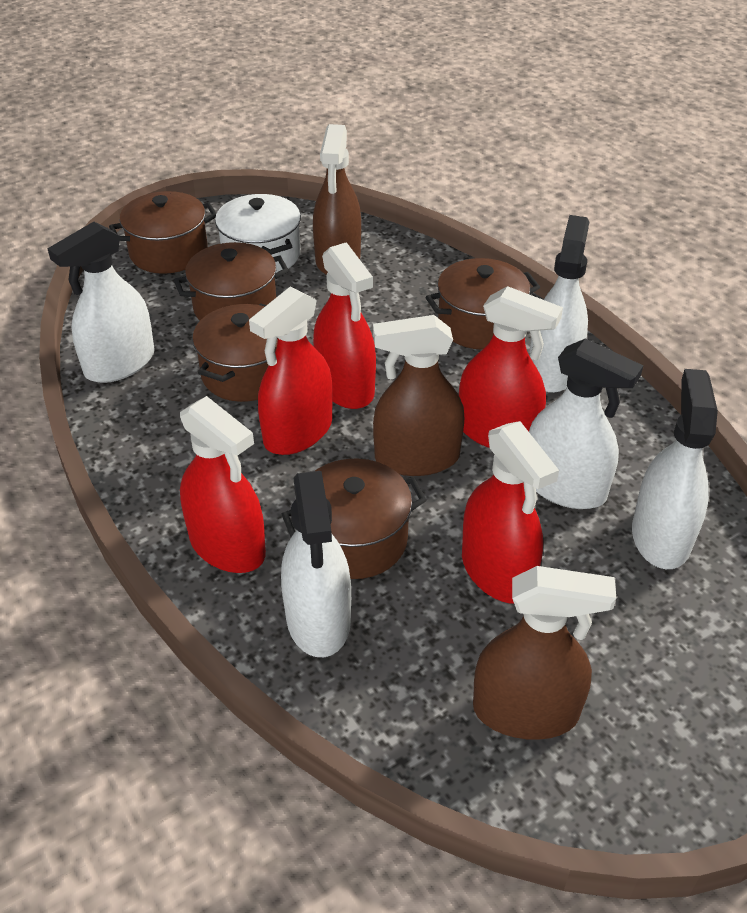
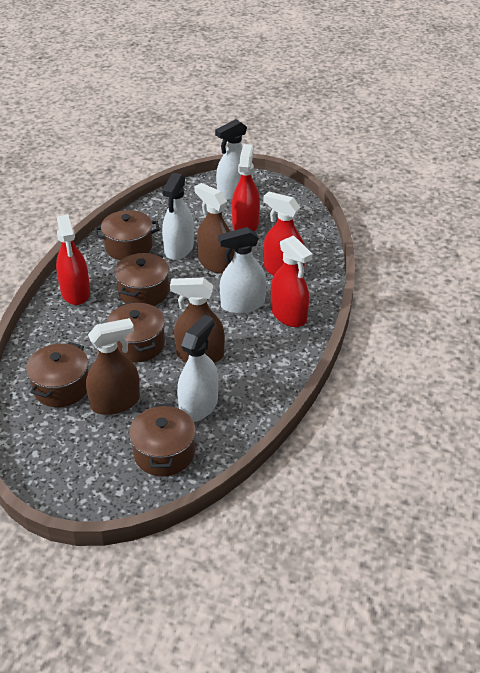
red spray bottle: [180,396,266,573] [249,287,333,455] [313,242,376,409] [459,286,563,448] [462,421,559,604] = 5 -> [56,214,90,305] [232,144,260,231] [263,191,305,276] [271,236,313,327] = 4
white pot: [215,194,301,273] = 1 -> none = 0
white spray bottle: [47,222,155,383] [281,471,351,657] [529,215,589,393] [529,338,643,509] [632,369,718,569] = 5 -> [162,173,194,260] [177,315,218,422] [215,119,253,200] [218,227,266,314] = 4

